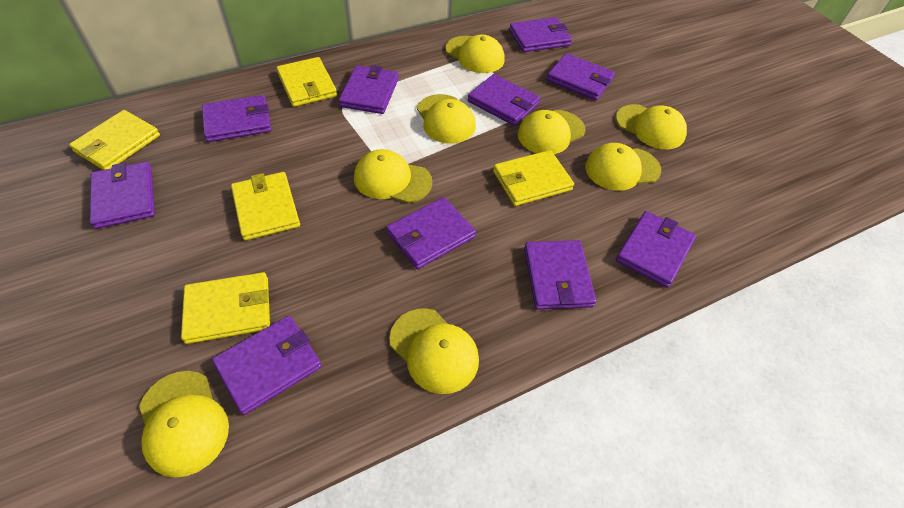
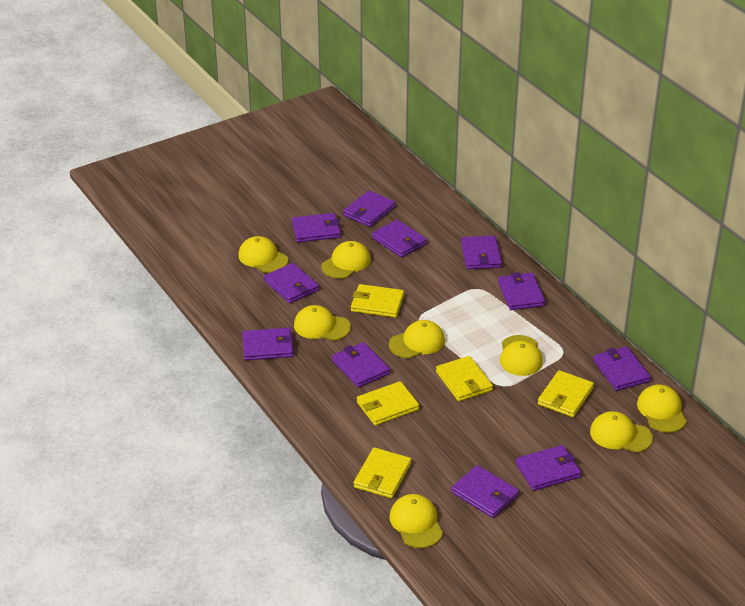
purple wallet: [90,162,155,229] [202,95,271,142] [212,316,322,415] [339,65,399,114] [386,197,476,269] [468,74,540,126] [509,17,572,52] [524,240,596,310] [547,53,615,100] [616,211,696,288] = 10 -> [242,328,293,361] [264,263,319,303] [292,213,341,242] [332,342,390,388] [343,190,395,227] [372,219,427,257] [451,465,519,518] [461,236,502,269] [498,272,545,310] [516,445,581,491] [593,347,651,391] = 11

